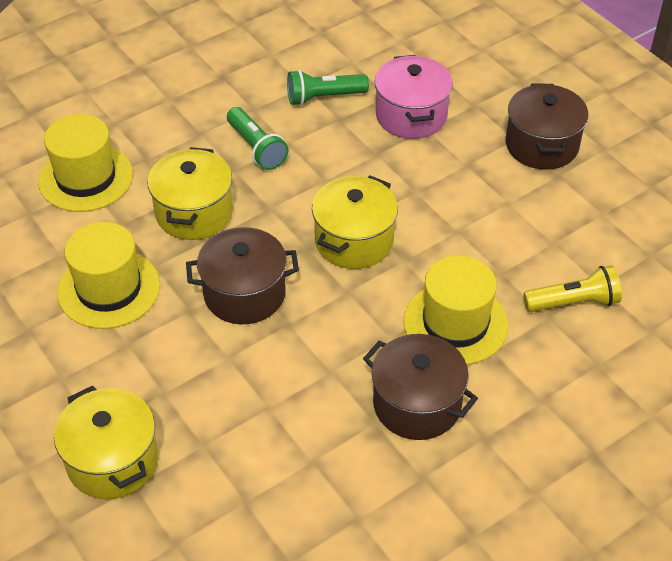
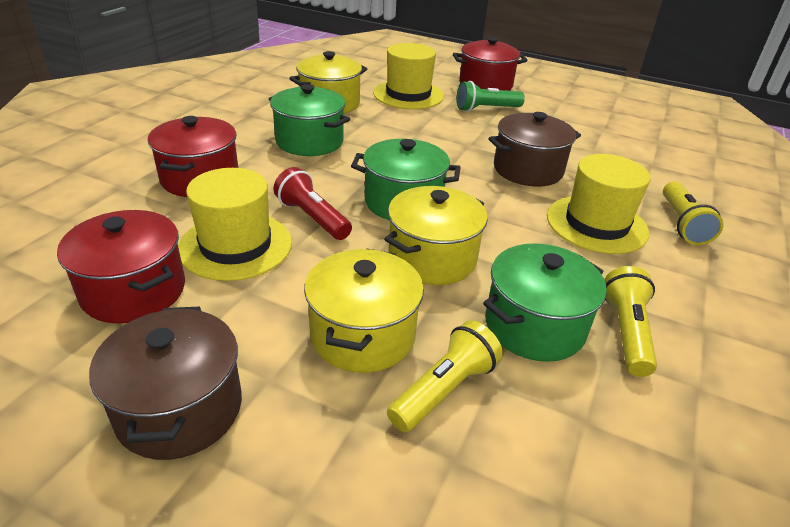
brown pot: [186,227,299,324] [363,334,478,440] [506,84,588,170] = 3 -> [89,307,242,460] [488,112,581,187] = 2
green flashlight: [227,107,288,170] [287,70,369,106] = 2 -> [457,81,525,112] = 1
green pot: none = 0 -> [269,84,350,156] [351,139,461,220] [483,243,607,362] = 3
pink pot: [374,55,453,139] = 1 -> none = 0
red flashlight: none = 0 -> [273,167,352,240] = 1
red pot: none = 0 -> [57,210,185,324] [148,116,238,197] [453,37,528,91] = 3
yellow flashlight: [523,265,622,312] = 1 -> [387,320,503,432] [604,266,657,377] [663,181,724,245] = 3

